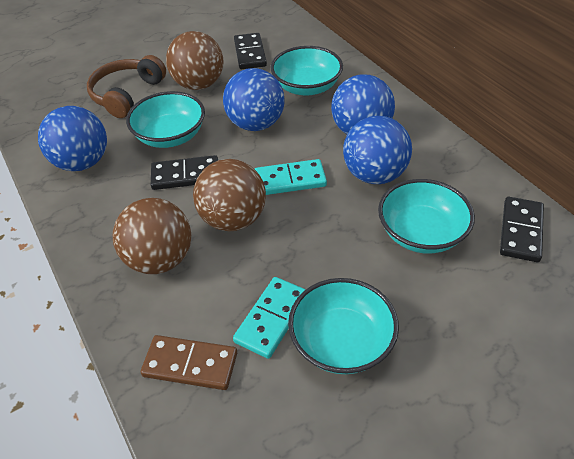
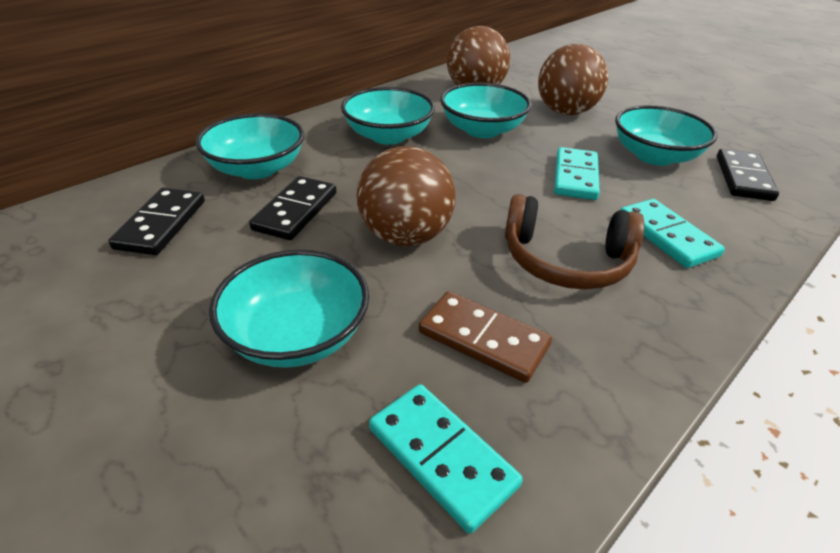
blue ball: [38,106,107,171] [223,68,285,131] [331,75,395,134] [343,116,412,184] = 4 -> none = 0
turquoise bowl: [126,91,205,148] [271,46,343,96] [288,278,399,374] [378,179,475,253] = 4 -> [195,113,305,179] [209,249,369,368] [341,87,435,145] [440,83,532,138] [615,105,718,166] = 5
turquoise domino: [233,277,306,359] [255,159,327,195] = 2 -> [369,384,523,534] [554,147,600,200] [620,199,725,268] = 3

